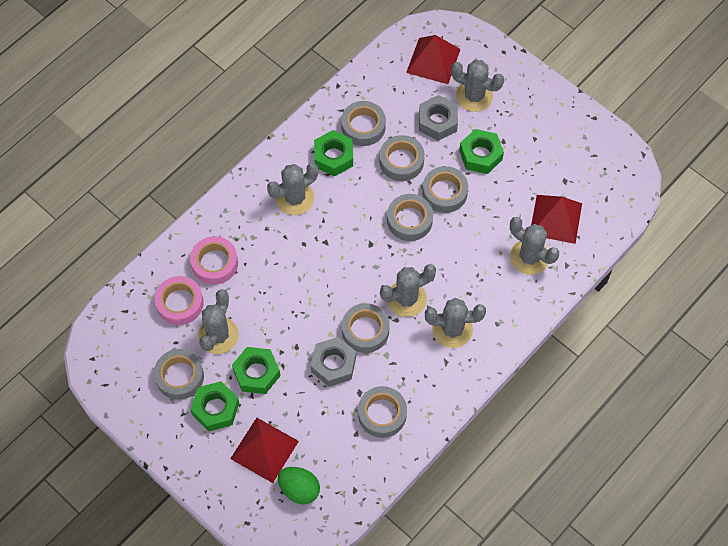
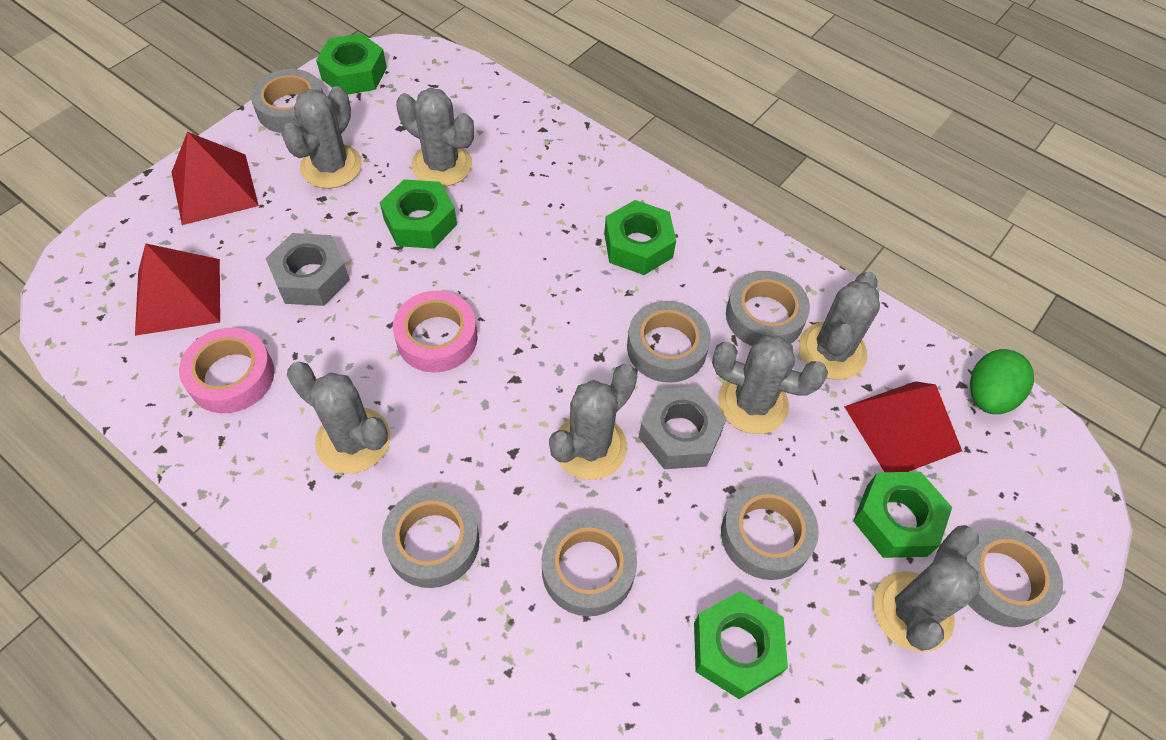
green nut: [190,381,239,431] [232,347,280,394] [314,130,353,177] [459,129,504,174] = 4 -> [316,33,387,94] [380,179,457,249] [604,200,676,275] [694,591,788,699] [853,472,952,558] = 5
grey cactus: [198,289,239,354] [267,163,318,215] [380,264,436,317] [425,298,486,348] [451,60,504,112] [510,217,559,275] = 6 -> [281,86,362,189] [287,362,391,473] [396,88,474,187] [549,364,637,480] [712,336,828,434] [799,272,880,380] [873,525,980,652] = 7

